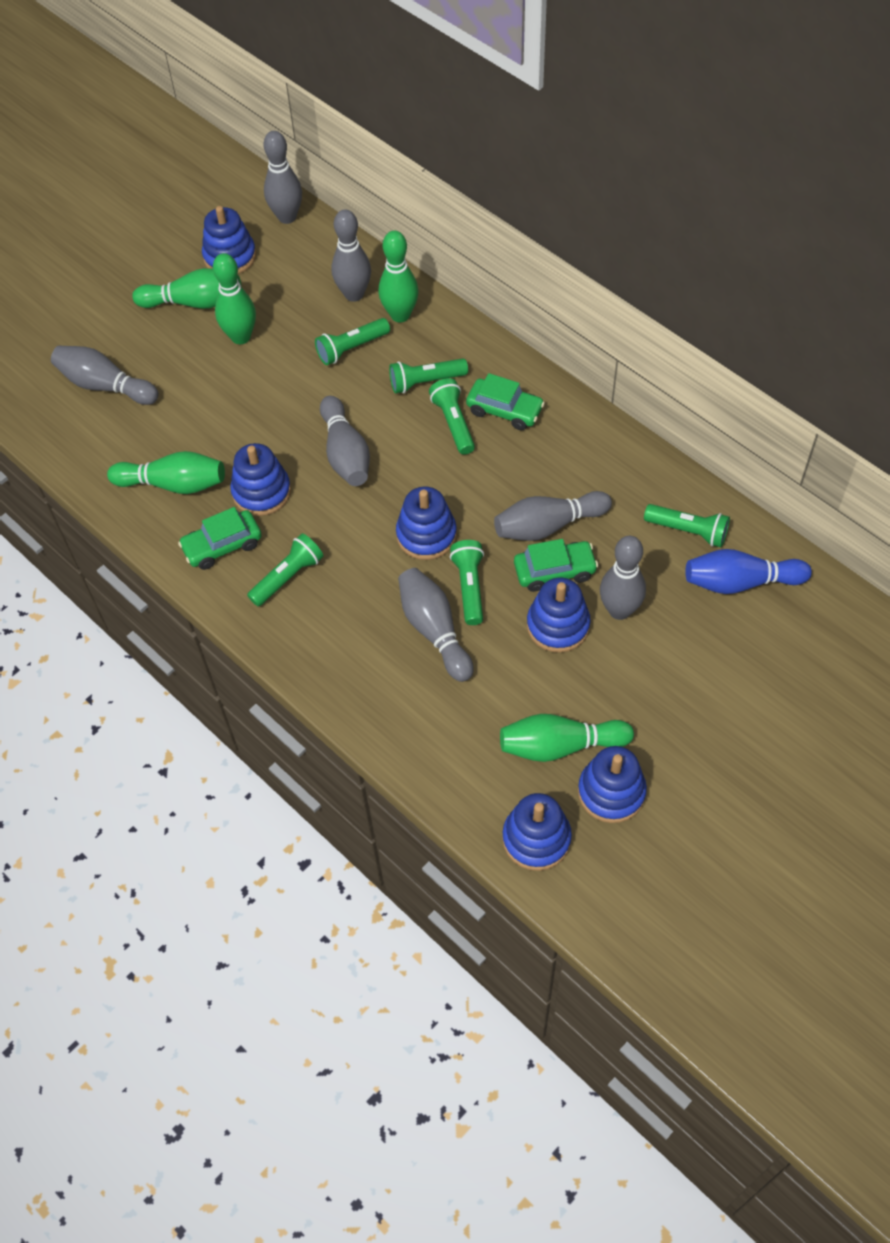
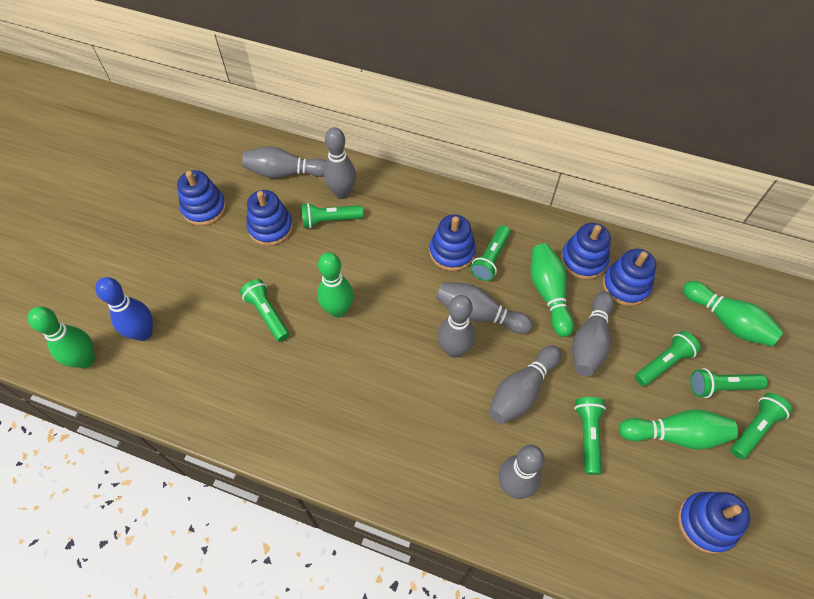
green car: [178,507,262,570] [466,373,545,430] [514,539,598,592] = 3 -> none = 0
green flashlight: [247,534,323,606] [315,318,390,365] [389,359,468,394] [429,378,475,455] [450,540,484,625] [644,504,730,547] = 6 -> [240,279,289,342] [301,203,363,228] [470,225,511,281] [574,397,606,475] [635,331,701,386] [690,368,768,398] [730,393,792,460] = 7

